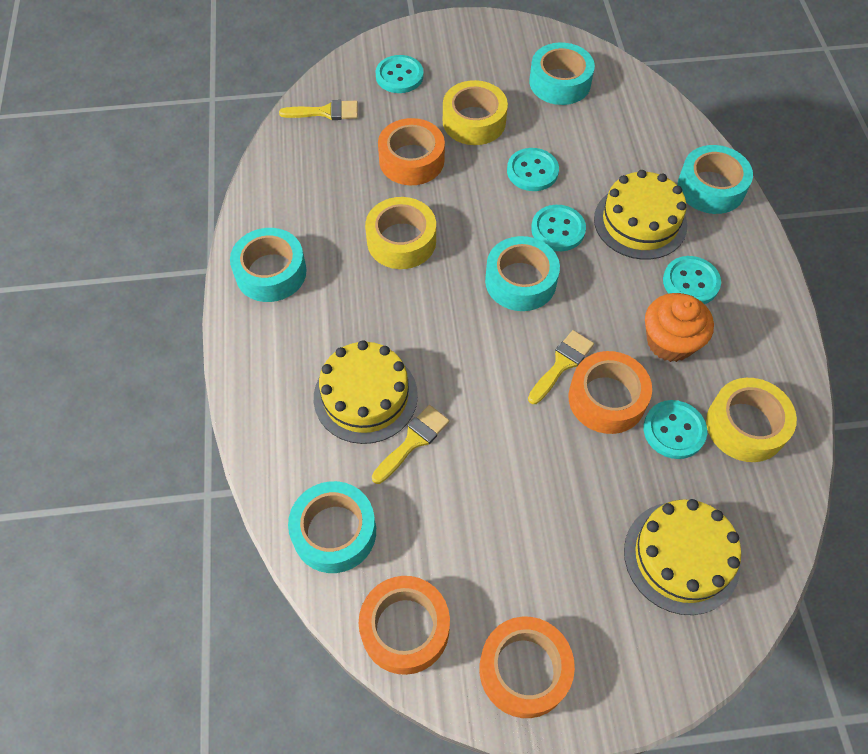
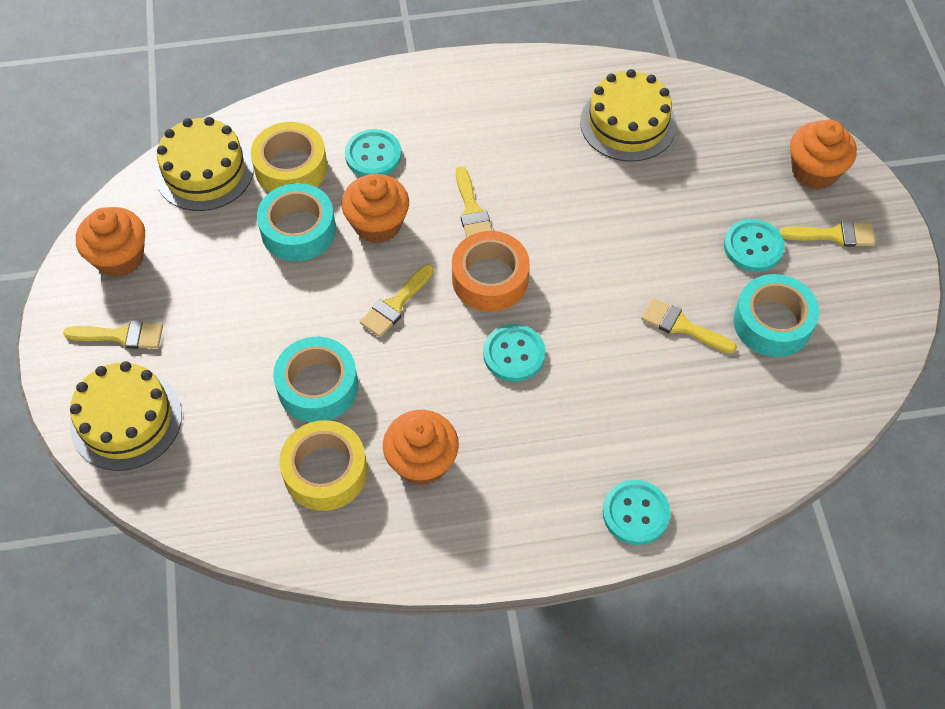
orange cupcake: [645,293,714,362] = 1 -> [76,207,145,278] [341,174,409,244] [383,410,459,486] [790,119,857,189] = 4
orange tape: [359,576,450,675] [378,118,445,185] [479,617,575,718] [568,351,652,434] = 4 -> [452,231,530,312] = 1
turquoise button: [375,55,424,93] [507,148,559,191] [531,205,586,251] [643,400,707,459] [663,256,721,304] = 5 -> [345,129,402,176] [483,324,546,382] [603,480,670,545] [724,219,785,272] = 4
turquoise tape: [230,228,307,302] [288,481,376,573] [485,236,560,311] [529,42,595,105] [677,145,753,214] = 5 -> [257,183,336,261] [273,337,358,422] [733,274,819,357] = 3
yellow brush: [279,100,358,120] [372,405,450,484] [528,330,594,404] = 3 -> [63,321,163,349] [360,265,434,337] [456,166,492,237] [641,298,737,354] [779,221,875,247] = 5
yellow tape: [365,197,436,269] [443,80,508,145] [706,378,797,462] = 3 -> [251,122,328,192] [279,420,367,511] = 2

